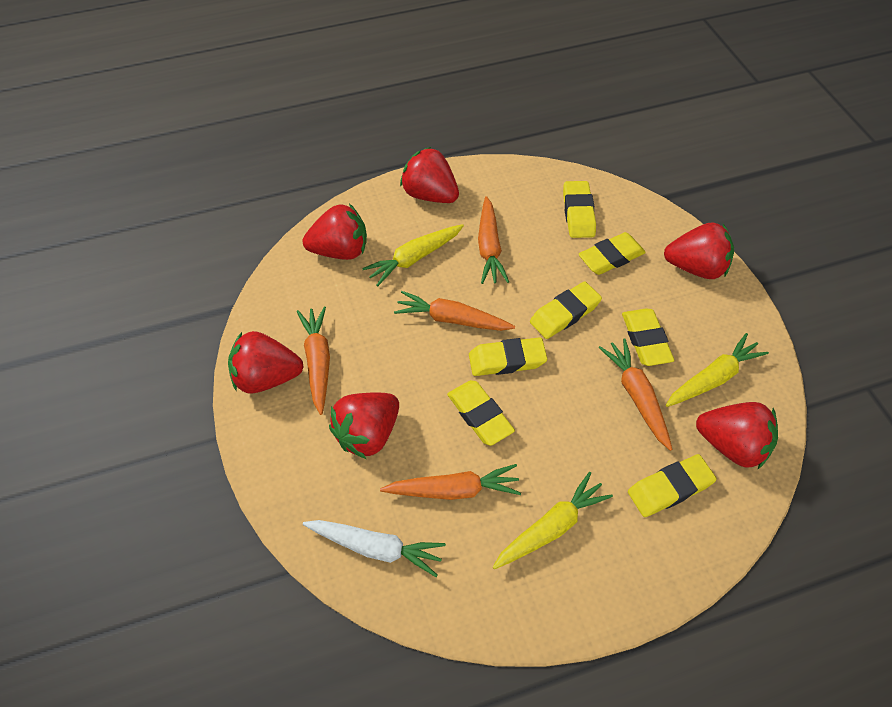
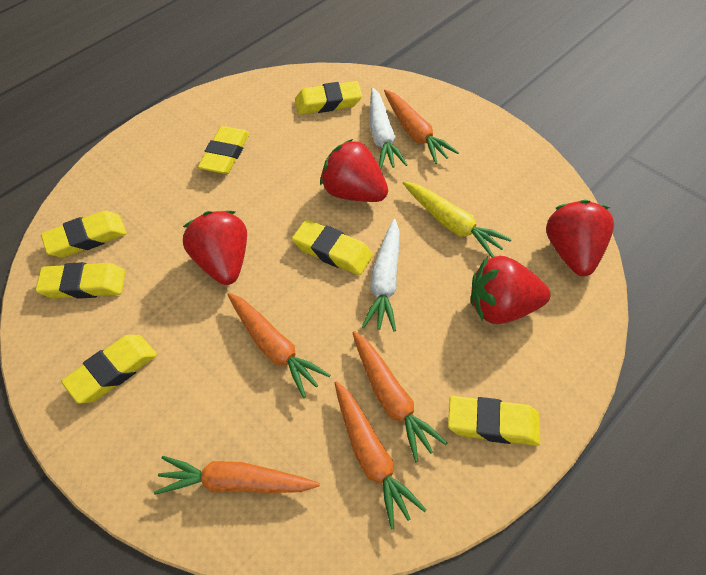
red strawberry: [228,331,303,394] [303,204,367,260] [329,392,399,459] [400,147,459,203] [664,222,734,279] [696,402,778,469] = 6 -> [183,211,247,285] [320,139,388,202] [471,256,550,324] [546,200,614,276] = 4
white carrot: [303,520,446,577] = 1 -> [362,219,400,331] [370,88,407,169] = 2
yellow carrot: [362,224,464,287] [493,472,613,569] [666,333,769,407] = 3 -> [403,181,512,258] = 1

